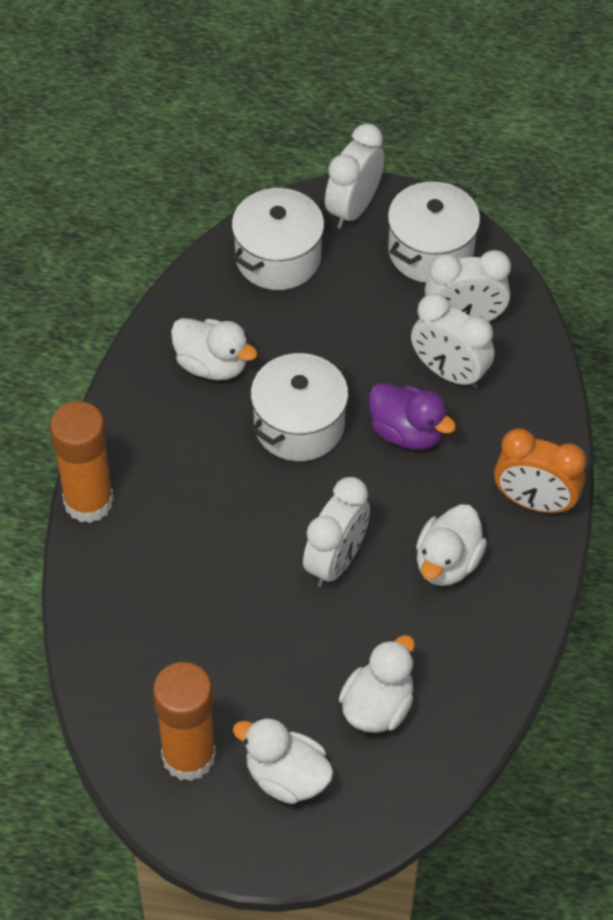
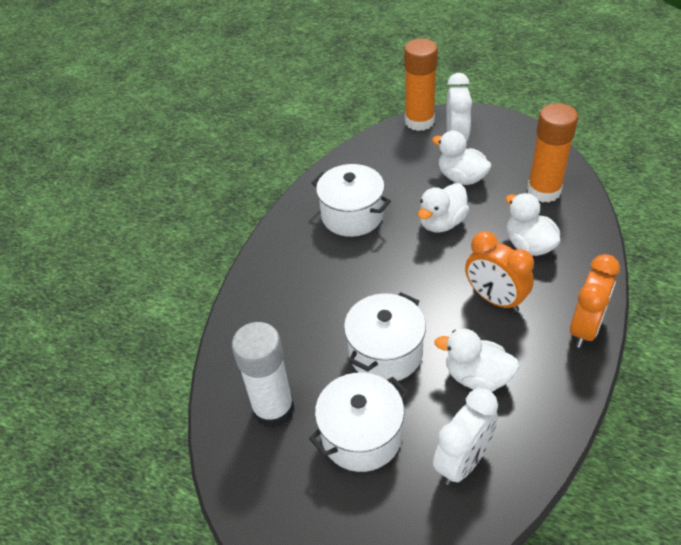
orange clock: [494,428,587,514] = 1 -> [465,231,534,312] [570,254,620,348] = 2
purple duck: [369,383,456,450] = 1 -> none = 0
white clock: [303,477,370,587] [325,123,384,229] [411,293,494,389] [425,250,511,322] = 4 -> [433,388,498,485] [446,73,472,141] = 2
white glue stick: none = 0 -> [232,322,294,428] = 1

